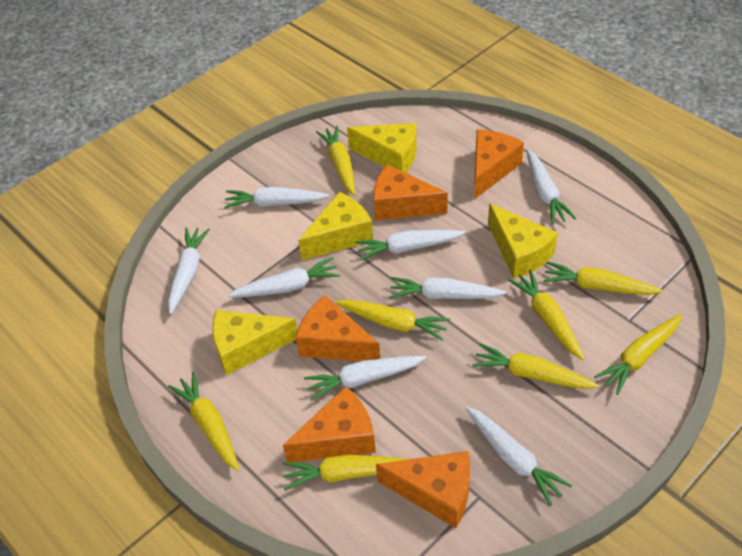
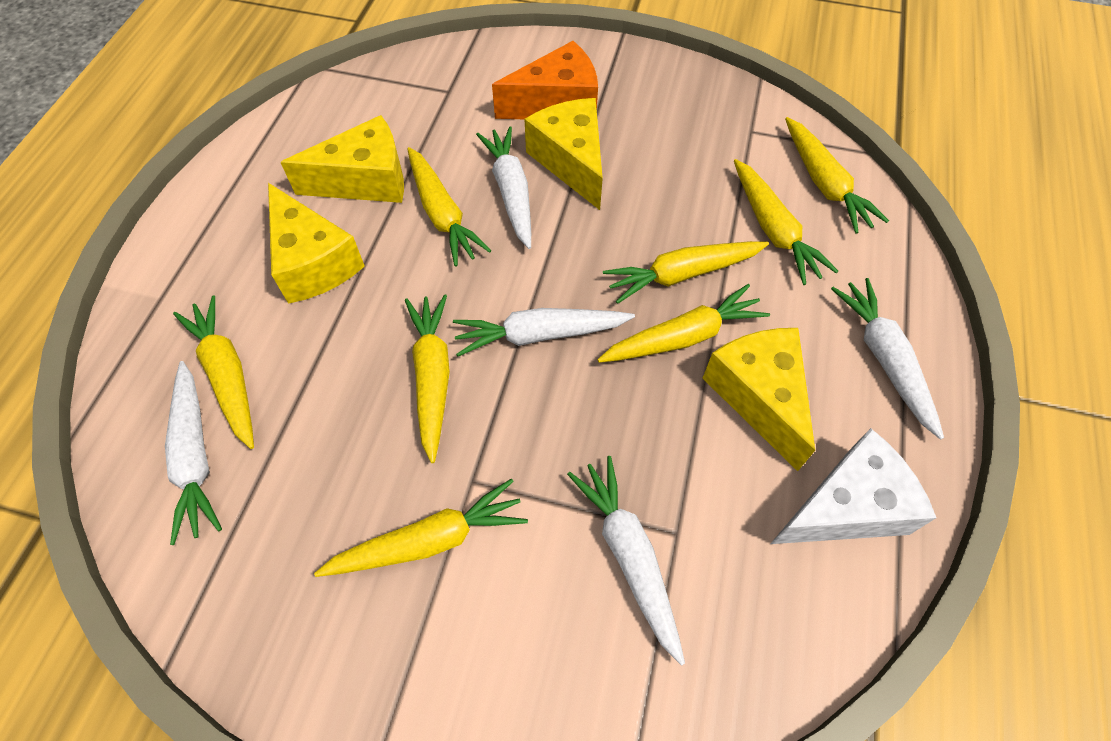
orange cheese: [283,386,376,462] [296,295,380,361] [373,164,448,221] [376,451,470,528] [474,129,524,199] = 5 -> [492,41,598,119] = 1
white carrot: [168,227,210,314] [224,187,329,209] [227,257,340,298] [304,356,426,401] [355,230,466,261] [389,277,506,299] [465,406,572,506] [527,149,577,224] = 8 -> [165,361,222,545] [453,308,635,357] [476,126,531,249] [567,456,685,666] [831,278,944,440] = 5
white cheese: none = 0 -> [770,428,936,544] = 1

